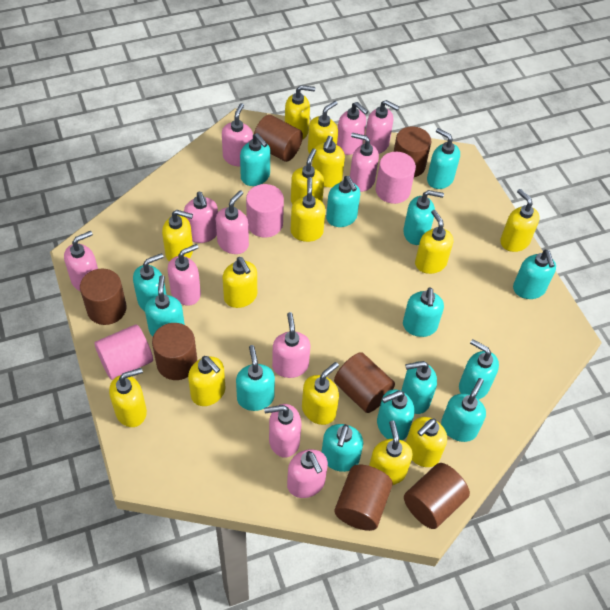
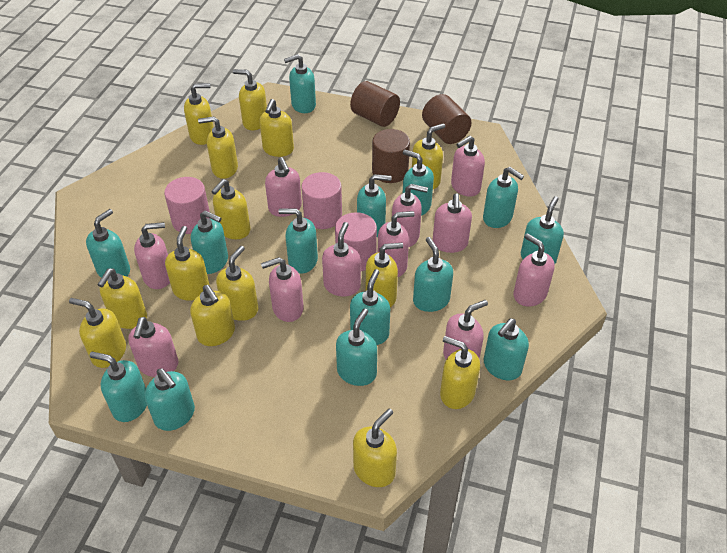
brown cylinder: [80,269,127,325] [152,323,197,380] [254,115,303,162] [334,352,395,413] [334,464,393,531] [394,126,431,177] [404,463,470,529] = 7 -> [350,81,400,127] [372,129,410,183] [422,94,471,144] = 3

